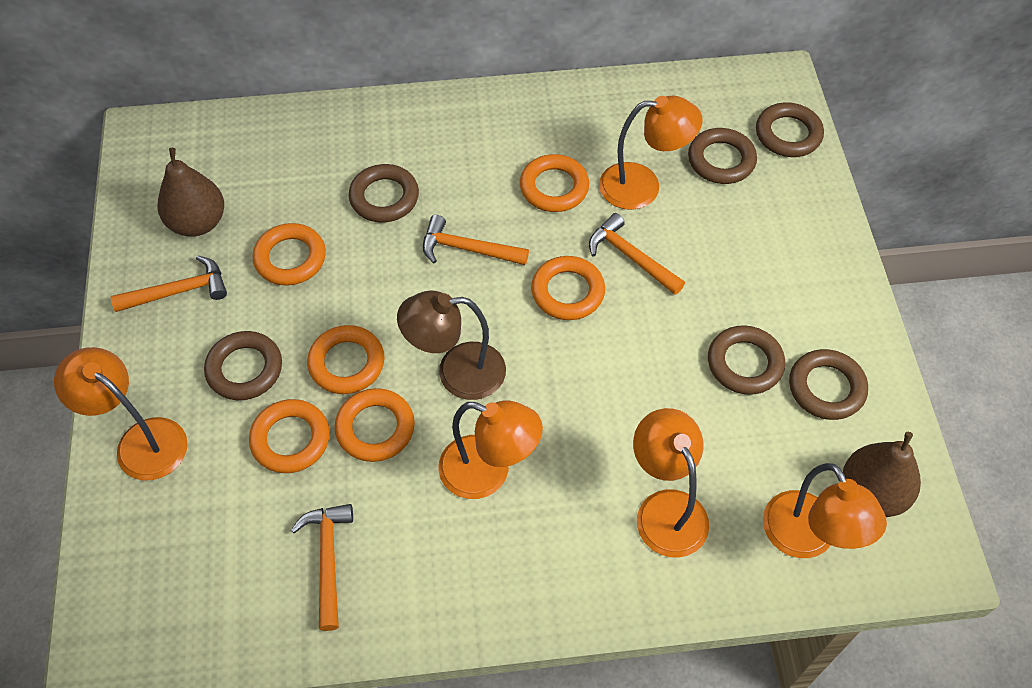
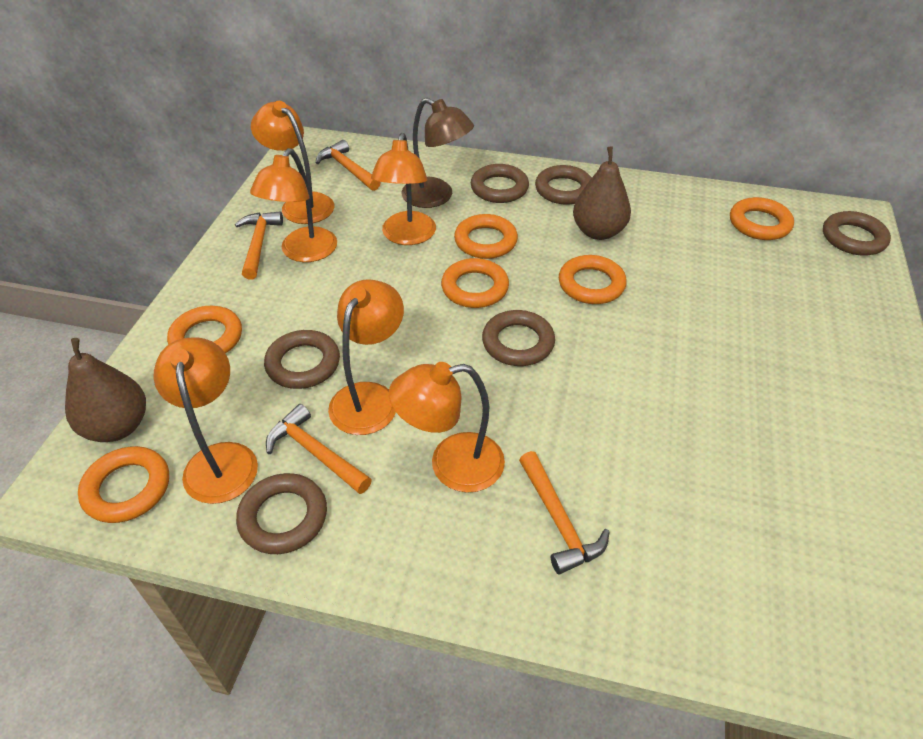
orange lamp: [54,347,188,481] [438,400,543,499] [599,96,702,210] [633,408,709,558] [763,463,887,558] = 5 -> [154,337,258,504] [250,148,337,262] [251,101,334,224] [328,279,404,435] [371,133,436,245] [389,362,505,492] = 6

